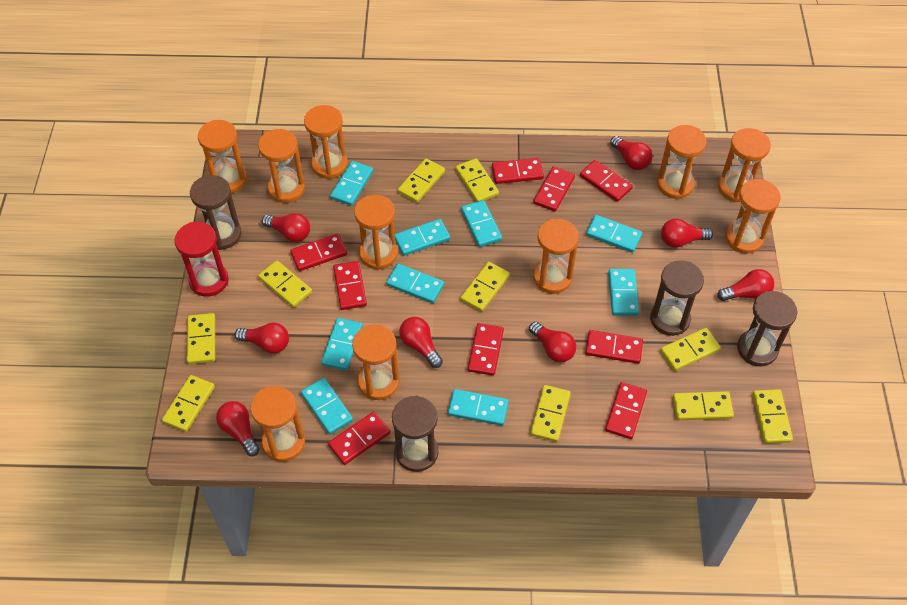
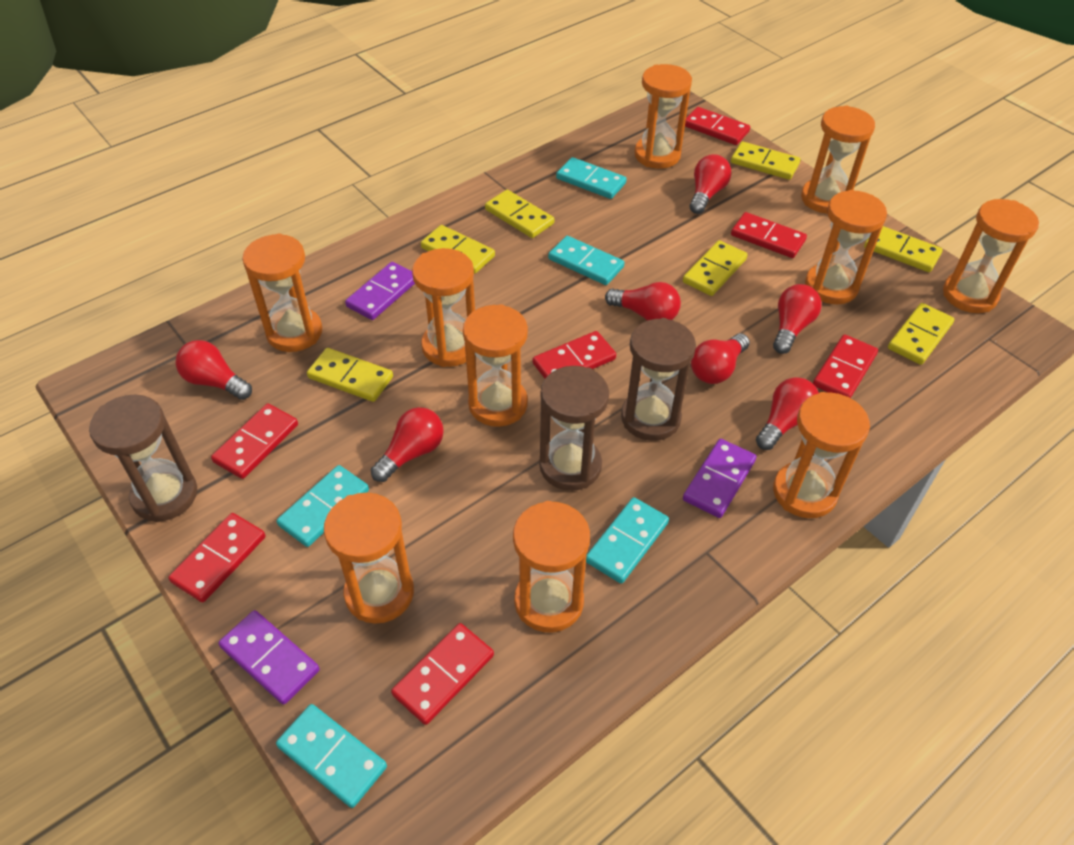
brown hourglass: [190,175,241,250] [392,396,438,472] [650,260,704,336] [737,291,798,366] = 4 -> [89,394,197,522] [539,366,609,491] [621,318,696,441] = 3
purple domino: none = 0 -> [218,610,320,705] [345,262,415,320] [683,439,756,518] = 3
red domino: [290,234,347,271] [328,412,390,465] [333,261,367,310] [468,323,504,376] [492,158,544,184] [533,166,575,212] [580,160,633,202] [585,330,643,364] [605,382,647,439] = 9 -> [168,513,266,602] [211,403,298,479] [391,623,494,725] [533,331,616,379] [685,107,750,145] [731,212,807,258] [813,334,878,398] = 7
red hourglass: [174,222,229,297] = 1 -> none = 0
red light bulb: [216,401,260,456] [234,322,289,354] [262,213,310,242] [399,317,443,368] [529,322,576,363] [610,136,653,170] [661,219,713,248] [717,269,774,301] = 8 -> [176,340,252,400] [371,407,444,482] [605,282,681,321] [689,154,731,214] [691,334,750,384] [756,377,819,450] [773,284,821,354] = 7
turquoise domino: [301,378,353,434] [321,318,363,371] [330,161,373,206] [386,264,444,303] [395,219,450,256] [448,389,509,426] [461,200,502,247] [586,215,642,253] [608,269,639,316] = 9 -> [276,704,387,808] [277,465,369,547] [548,236,624,285] [556,157,626,199] [586,497,669,584] = 5
yellow domino: [162,375,215,432] [187,313,215,364] [258,261,312,308] [398,158,445,203] [455,158,499,202] [460,262,510,312] [530,385,571,442] [660,328,721,371] [673,391,734,420] [753,389,793,444] = 10 -> [307,348,393,402] [421,225,495,274] [485,190,554,238] [683,240,748,296] [731,141,800,180] [864,226,943,272] [888,303,954,365] = 7

